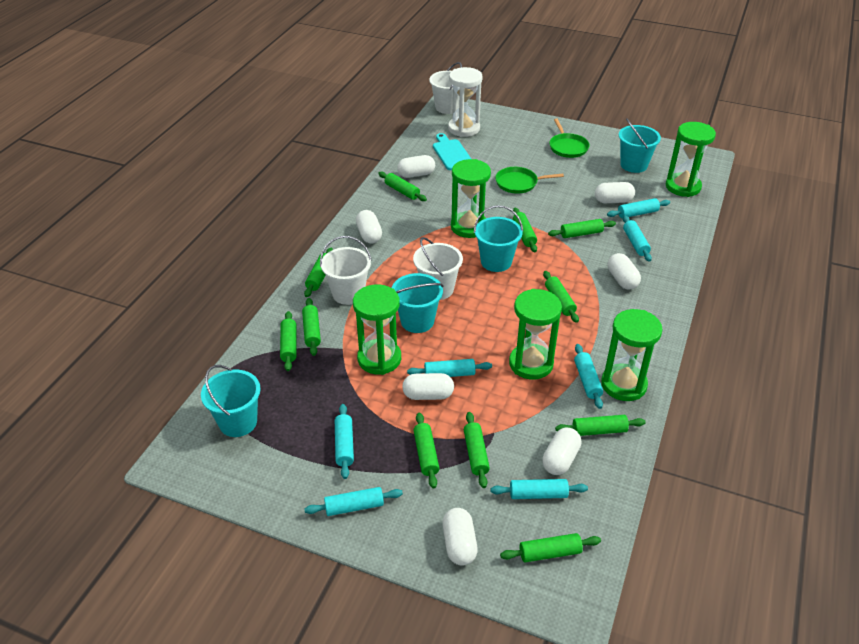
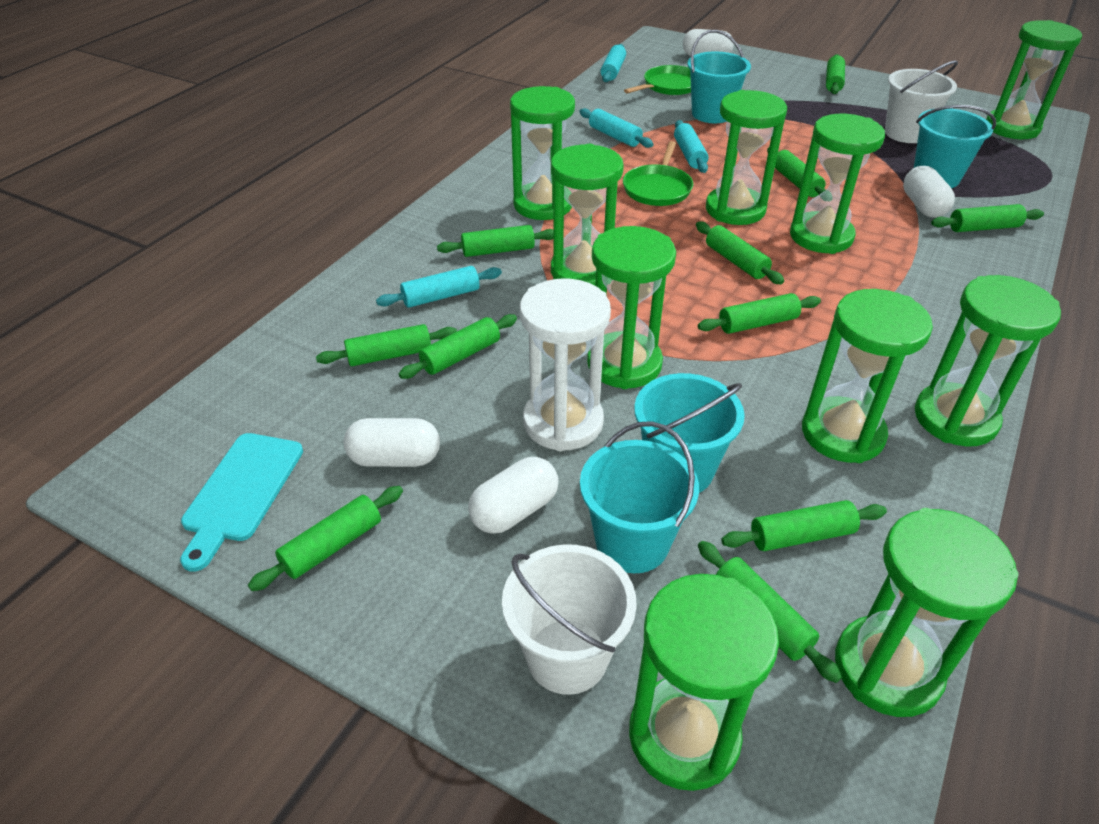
green hourglass: [353,284,401,375] [451,159,491,238] [509,289,562,379] [601,309,663,401] [666,122,716,197] = 5 -> [510,86,575,220] [551,144,624,286] [587,226,676,389] [629,574,779,791] [706,90,787,225] [790,114,885,254] [802,289,933,463] [835,508,1019,717] [915,275,1061,447] [986,20,1082,139] = 10
turquoise rolling pin: [305,487,403,516] [335,404,354,479] [407,359,492,377] [490,479,588,499] [574,344,603,409] [607,198,670,218] [623,216,652,262] = 7 -> [376,266,502,308] [579,108,654,148] [601,44,626,82] [674,120,708,173] = 4
white bucket: [320,236,372,305] [413,237,463,300] [429,62,462,114] = 3 -> [502,544,637,695] [885,61,958,143] = 2
white capsule: [356,210,382,243] [397,155,435,178] [402,373,454,400] [442,508,478,565] [542,427,581,475] [595,182,635,203] [608,253,641,290] = 7 -> [344,418,440,467] [468,457,558,534] [683,29,734,56] [903,166,955,218] = 4

